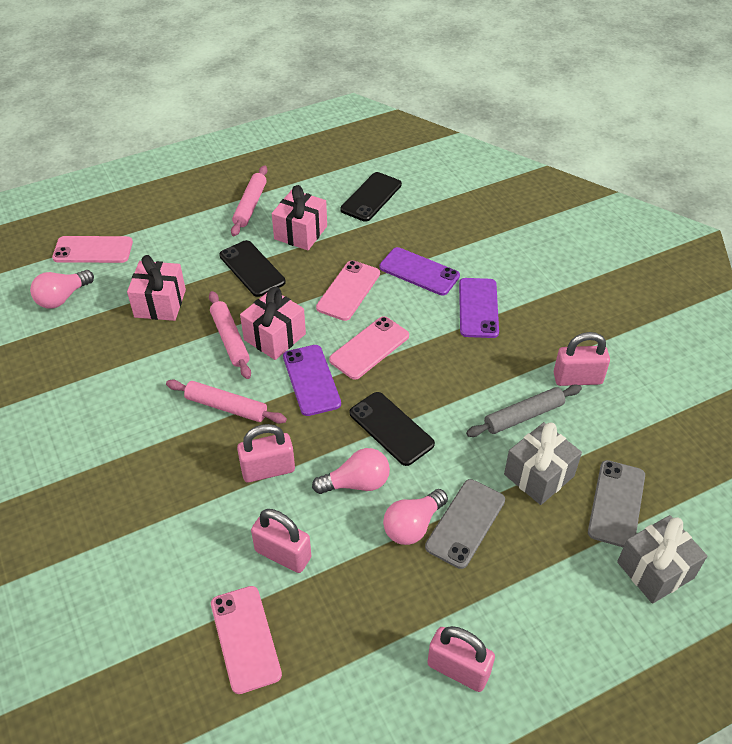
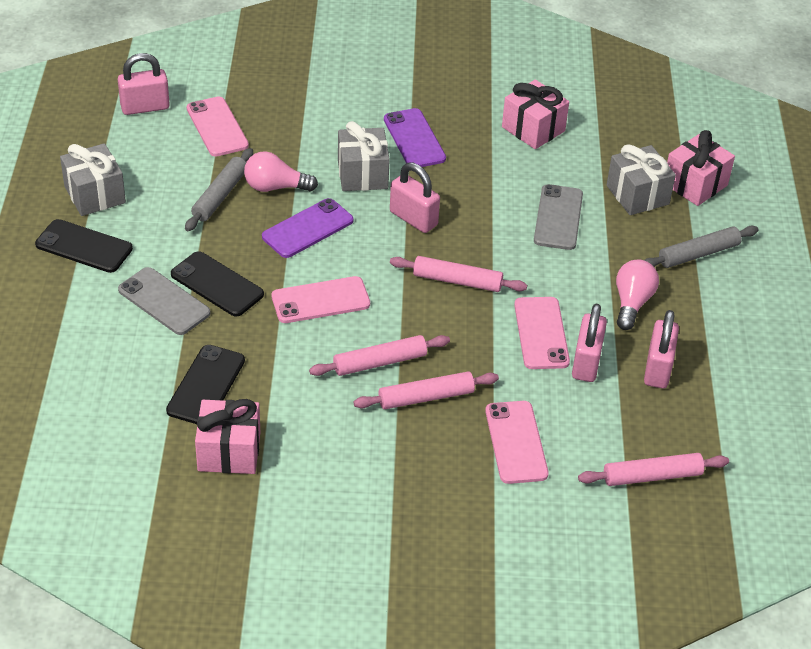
grey gift: [504,422,582,505] [617,515,707,604] = 2 -> [60,143,126,216] [338,121,390,191] [607,144,676,215] = 3
grey rolling pin: [466,385,582,437] = 1 -> [185,148,253,231] [644,226,759,268] = 2
pink light bulb: [30,270,94,308] [312,448,390,494] [383,489,448,545] = 3 -> [244,151,318,192] [616,260,659,330] = 2
pink rolling pin: [166,380,287,424] [209,291,251,379] [231,165,268,236] = 3 -> [309,335,450,376] [354,371,499,409] [390,256,527,292] [578,453,729,486] = 4
purple phone: [283,345,341,416] [380,247,460,295] [459,278,499,338] = 3 -> [262,198,353,258] [384,108,446,167] = 2

